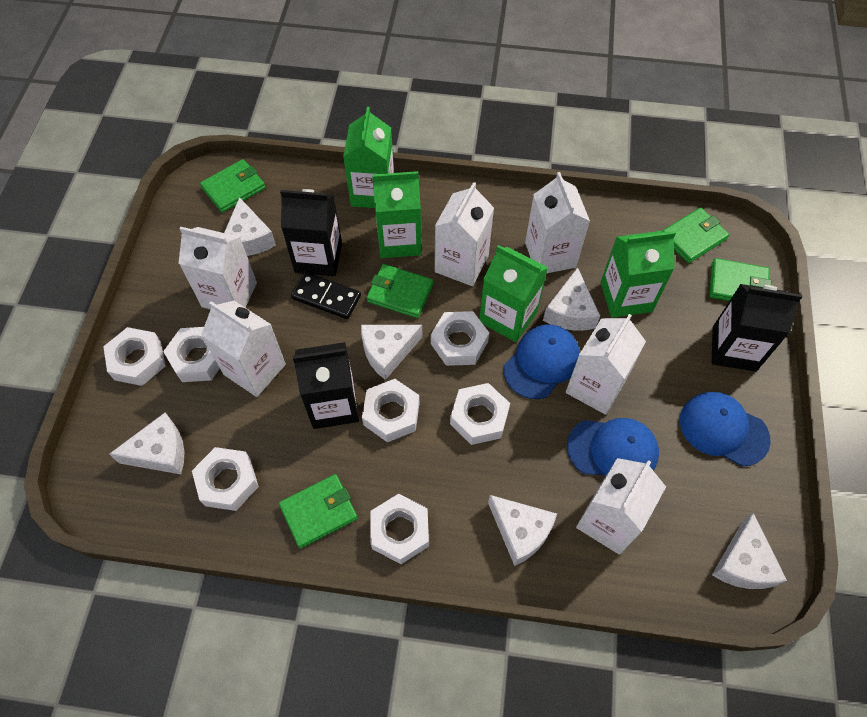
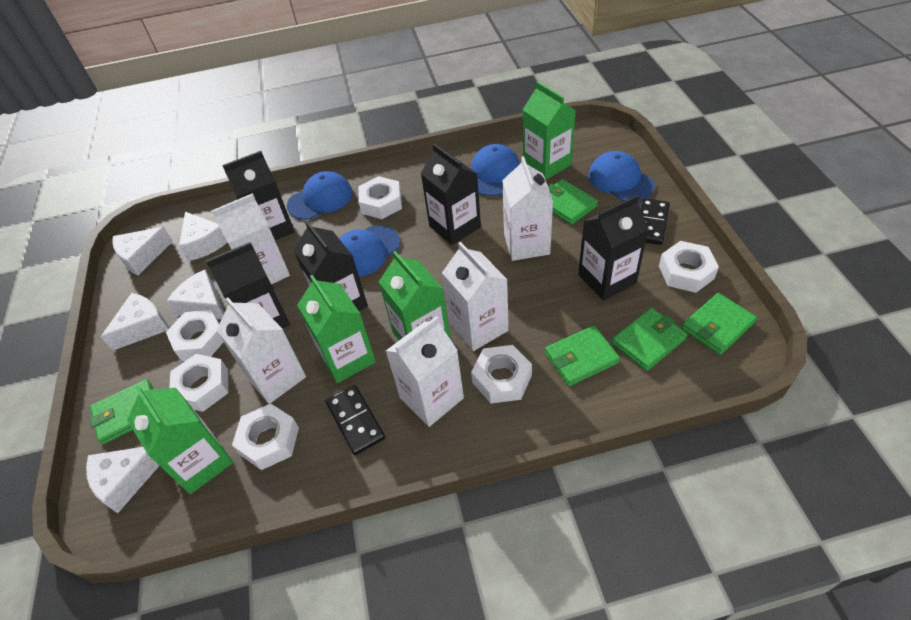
black carton: [280,189,342,276] [292,342,359,429] [712,284,802,372] = 3 -> [206,242,290,329] [222,151,295,240] [294,221,368,311] [421,144,481,245] [578,195,649,301] = 5
black domino: [291,272,361,319] = 1 -> [326,385,385,455] [639,198,670,245] = 2
blue cap: [503,324,580,399] [567,418,659,477] [680,392,771,466] = 3 -> [287,171,353,220] [339,225,400,277] [471,144,520,196] [588,151,655,201] = 4
white carton: [178,226,257,309] [201,301,286,397] [435,182,494,286] [525,172,590,273] [566,314,646,415] [576,458,666,555] = 6 -> [212,193,290,284] [216,298,306,404] [386,316,464,427] [442,242,509,351] [502,156,553,261] = 5
white cheese: [109,412,184,474] [224,197,276,256] [361,325,423,380] [488,495,557,566] [543,268,600,331] [712,513,787,589] = 6 -> [86,447,159,513] [101,293,169,350] [112,227,173,276] [167,270,224,319] [179,212,227,261] = 5
white nut: [103,327,166,386] [163,327,220,382] [192,447,259,511] [362,379,419,442] [370,494,429,564] [431,311,489,366] [450,383,510,445] = 7 -> [166,310,224,361] [169,354,228,412] [232,404,299,470] [358,176,402,219] [471,345,532,403] [659,241,719,293] = 6

